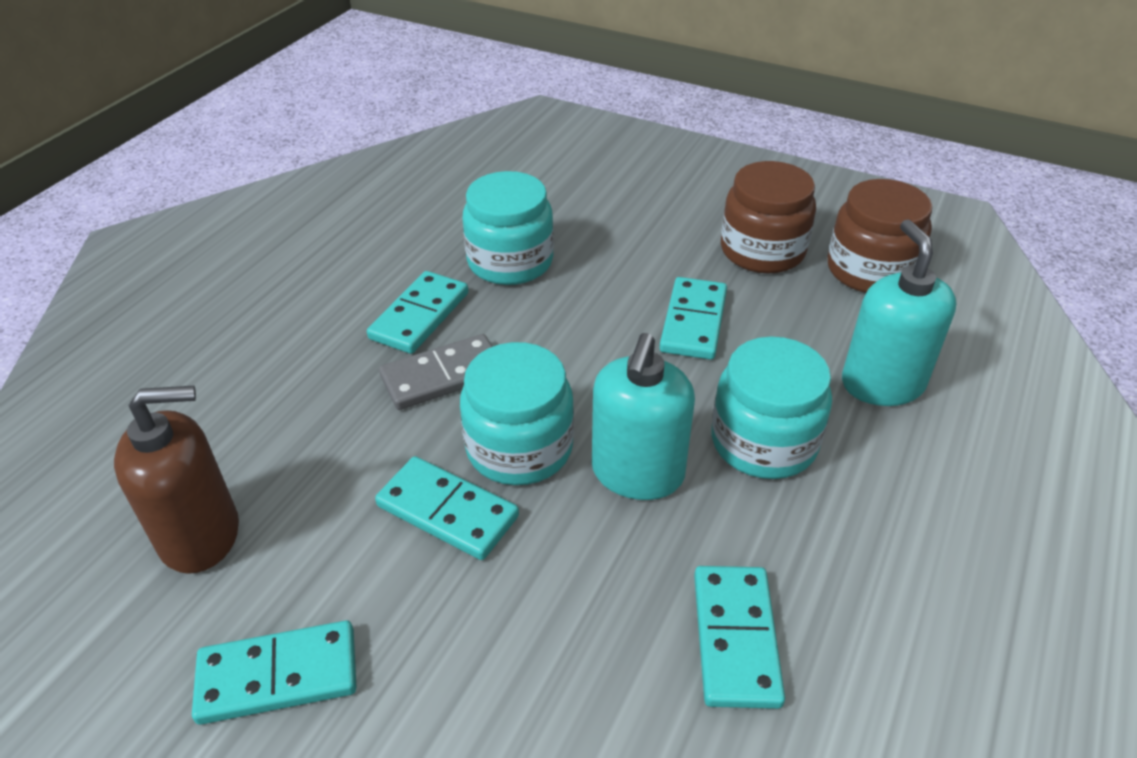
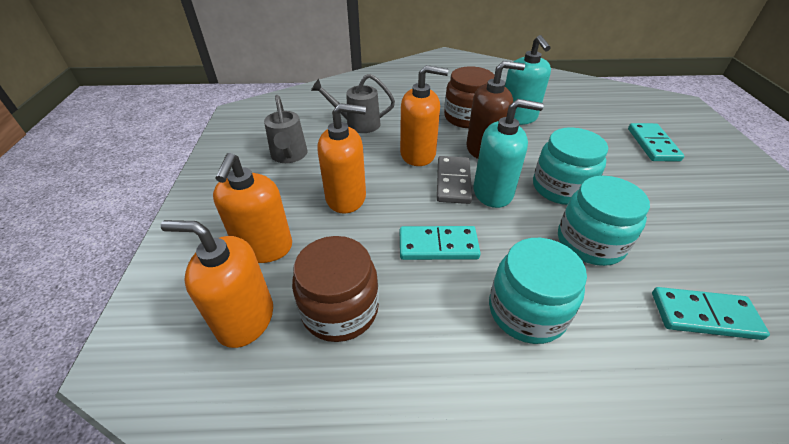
grey watering can: none = 0 -> [264,95,307,163] [311,74,395,133] = 2
orange soap dispenser: none = 0 -> [161,220,273,348] [213,153,292,263] [318,103,366,213] [400,65,448,166] = 4
turquoise domino: [192,620,356,725] [367,271,468,354] [375,456,519,560] [659,277,727,360] [694,566,785,709] = 5 -> [400,226,481,260] [628,123,684,162] [652,287,770,340] = 3

